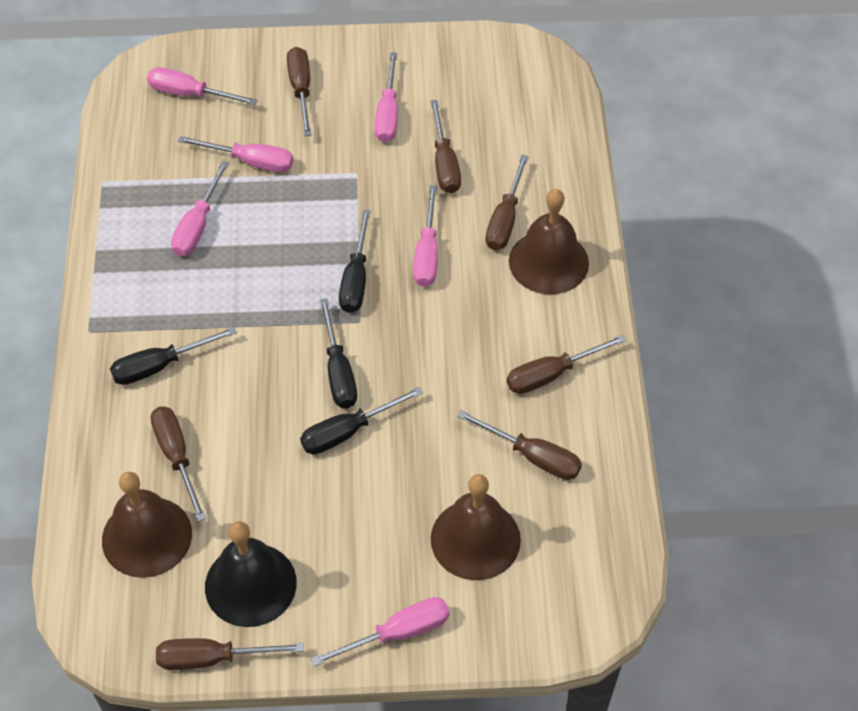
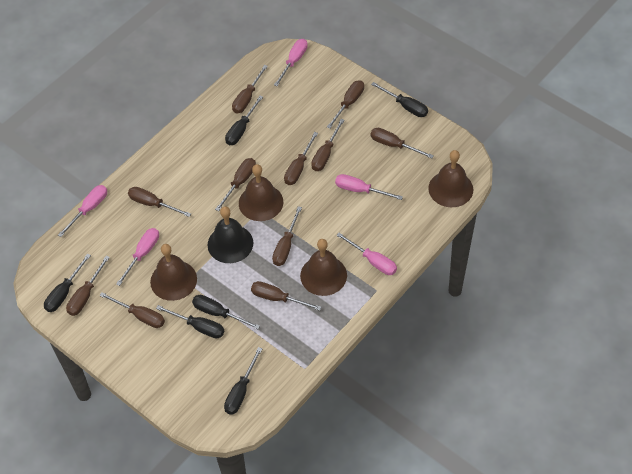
black screwdriver: [110,327,237,385] [300,387,423,454] [320,298,357,408] [339,209,371,313] = 4 -> [44,254,91,312] [156,305,224,338] [192,295,260,329] [224,347,262,415] [225,96,263,145] [371,82,428,117] = 6
brown bell: [102,472,192,578] [431,474,521,580] [509,189,589,294] = 3 -> [150,244,197,301] [239,164,283,221] [300,239,347,296] [428,150,473,207] = 4
brown screwdriver: [151,406,206,522] [156,638,304,670] [287,47,312,136] [430,100,461,194] [457,410,582,480] [486,155,529,250] [507,335,627,394] = 7 -> [66,256,110,316] [99,292,165,328] [128,187,191,217] [215,158,256,211] [232,65,268,113] [251,281,321,311] [272,206,302,266] [284,132,318,185] [311,119,344,171] [327,80,364,129] [370,128,434,159] = 11
pink screwdriver: [147,67,258,105] [171,161,229,257] [178,136,293,172] [311,597,450,666] [374,52,398,143] [413,185,438,287] = 6 -> [58,185,107,237] [116,228,159,286] [274,39,308,86] [335,174,403,200] [336,233,397,275] = 5

